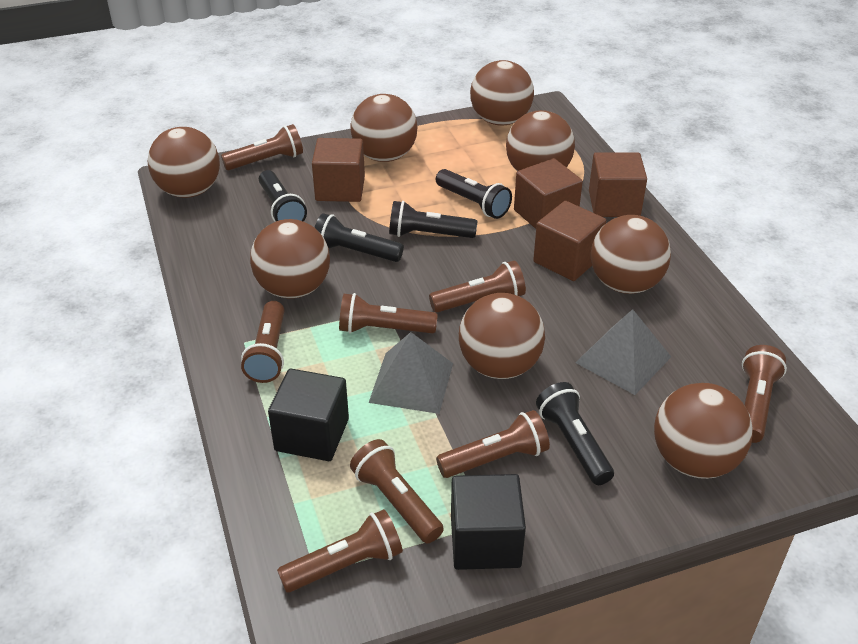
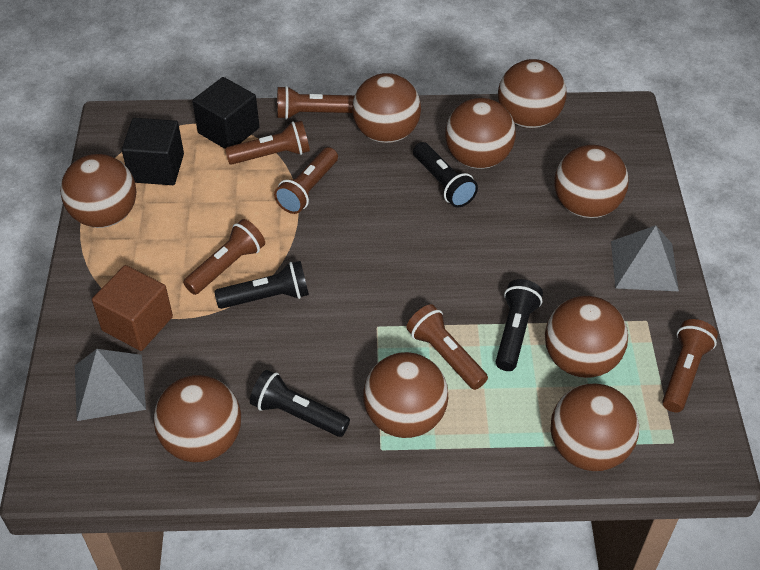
black flashlight: [259,170,307,222] [315,213,404,262] [389,201,477,238] [436,169,512,219] [536,382,614,485] = 5 -> [214,261,309,309] [250,370,350,437] [413,142,478,208] [496,279,543,371] = 4
brown ball: [147,127,220,198] [250,219,330,299] [351,94,418,162] [459,293,545,379] [470,60,534,126] [506,110,575,171] [591,215,671,294] [654,383,753,479] = 8 -> [60,154,137,228] [153,375,241,462] [352,73,421,143] [363,352,448,438] [445,98,516,169] [498,59,566,128] [545,296,628,378] [551,384,639,471] [554,145,629,218] = 9
brown cube: [312,138,365,202] [514,158,583,229] [533,201,606,281] [589,152,647,217] = 4 -> [92,265,173,351] = 1
brown flashlight: [221,124,303,170] [241,301,285,383] [277,509,403,593] [339,293,438,333] [350,439,444,543] [429,260,526,313] [436,410,550,478] [742,345,787,443] = 8 -> [183,219,265,295] [225,121,310,165] [274,147,338,214] [277,86,354,120] [406,304,488,390] [662,319,718,412] = 6

